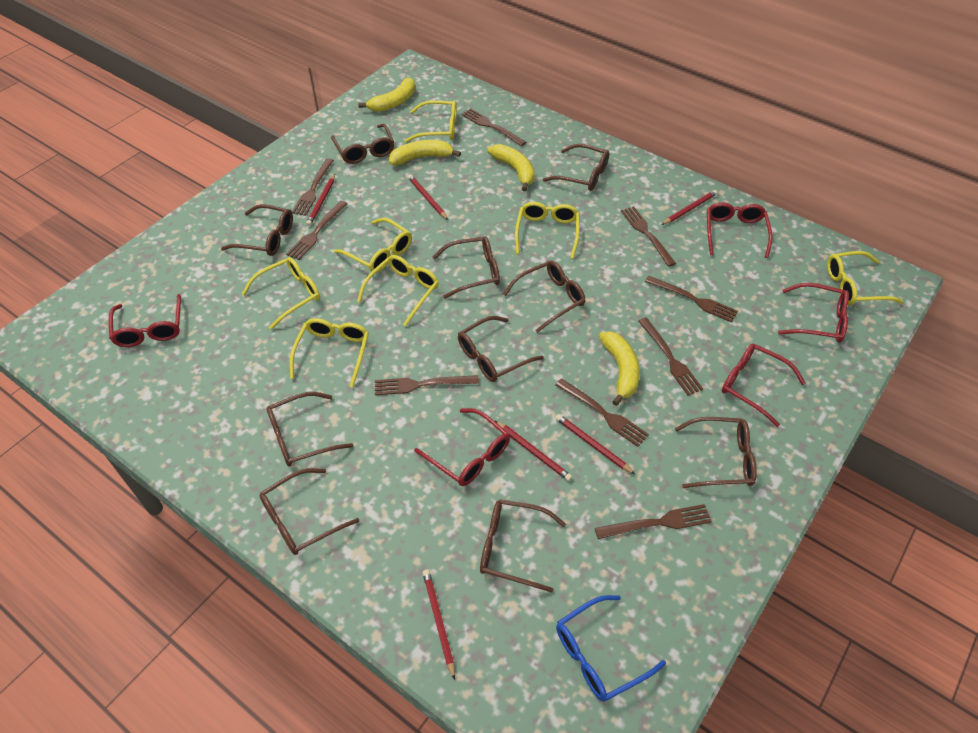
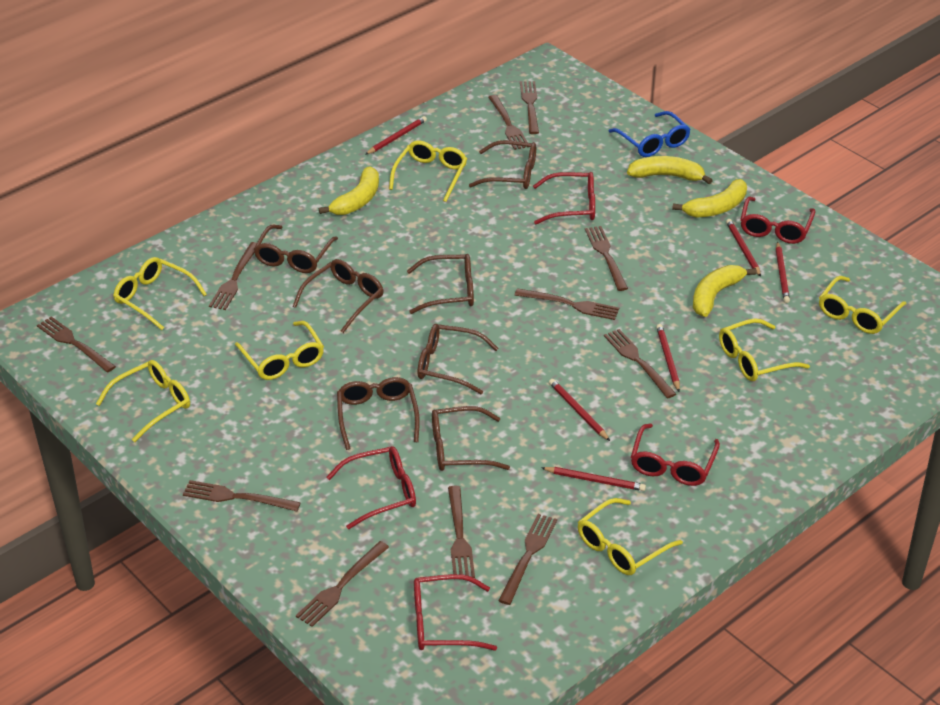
brown fork: [286,201,347,260] [292,158,334,216] [375,375,479,395] [461,108,526,146] [555,378,649,447] [595,504,712,539] [621,206,676,267] [639,318,703,396] [645,276,738,323] = 9 -> [37,316,116,372] [183,480,301,511] [209,242,257,310] [296,541,389,627] [448,486,475,578] [488,95,528,150] [498,514,557,605] [515,288,619,320] [520,81,539,134] [585,226,628,291] [604,329,676,399] = 11
brown glasses: [221,204,293,256] [259,468,359,555] [266,392,353,466] [331,124,394,164] [432,236,500,299] [458,316,544,382] [480,499,566,593] [503,261,585,333] [543,144,609,191] [675,417,757,488] = 10 -> [254,225,338,273] [293,259,383,333] [337,377,420,450] [407,254,474,314] [417,324,499,394] [432,406,510,471] [469,140,536,189] = 7

